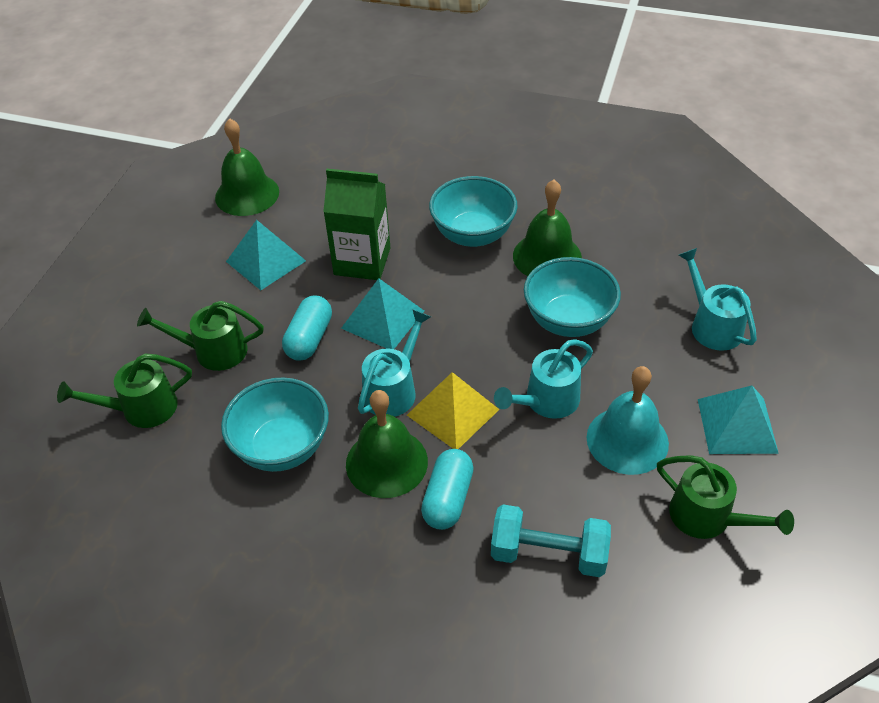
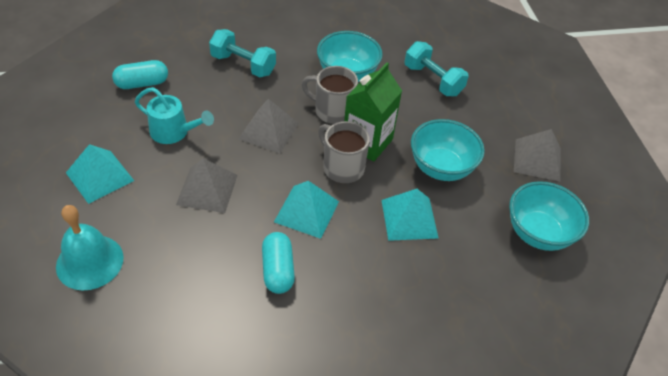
green bell: [215,118,279,216] [346,390,428,498] [513,180,582,276] = 3 -> none = 0
green watering can: [57,354,192,428] [137,301,264,371] [657,455,794,539] = 3 -> none = 0
grey mug: none = 0 -> [301,66,358,124] [318,121,370,183] = 2
grey pyramid: none = 0 -> [176,158,238,213] [239,99,299,153] [514,129,561,182] = 3
turquoise dumbbell: [491,505,611,577] = 1 -> [209,29,276,77] [405,41,469,96] = 2
turquoise watering can: [358,309,431,417] [494,339,593,419] [679,248,757,351] = 3 -> [135,87,214,144] = 1
yellow pyramid: [407,372,500,449] = 1 -> none = 0

